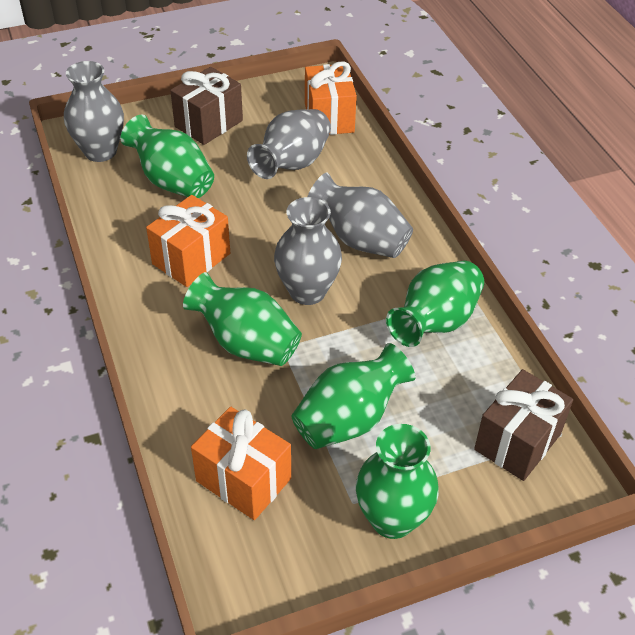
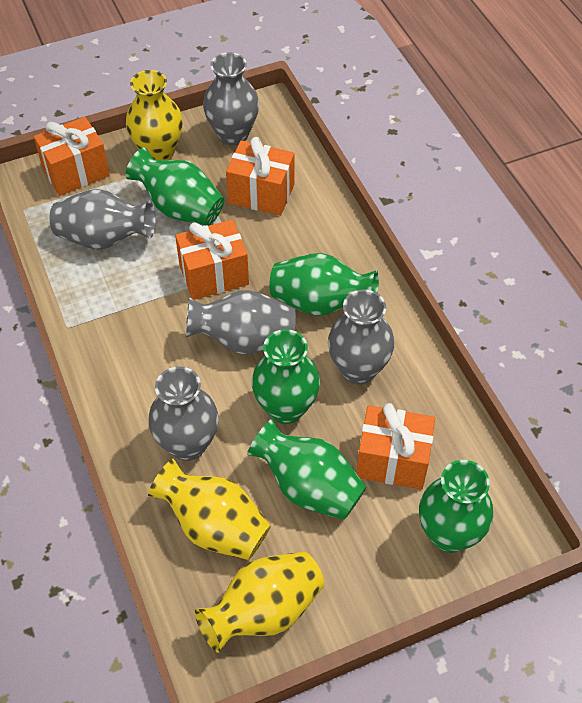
brown gift: [170,67,243,145] [474,369,573,481] = 2 -> none = 0
grey vase: [64,61,124,162] [247,109,331,179] [274,197,342,305] [308,173,413,258] = 4 -> [49,189,156,250] [149,366,219,461] [186,290,296,354] [203,52,259,146] [328,289,394,385] = 5
orange gift: [146,195,230,287] [191,407,291,520] [305,62,357,135] = 3 -> [34,117,110,196] [175,220,249,300] [226,137,295,216] [356,403,435,489] = 4
yellow vase: none = 0 -> [126,70,183,160] [148,459,271,560] [195,551,324,653] = 3

